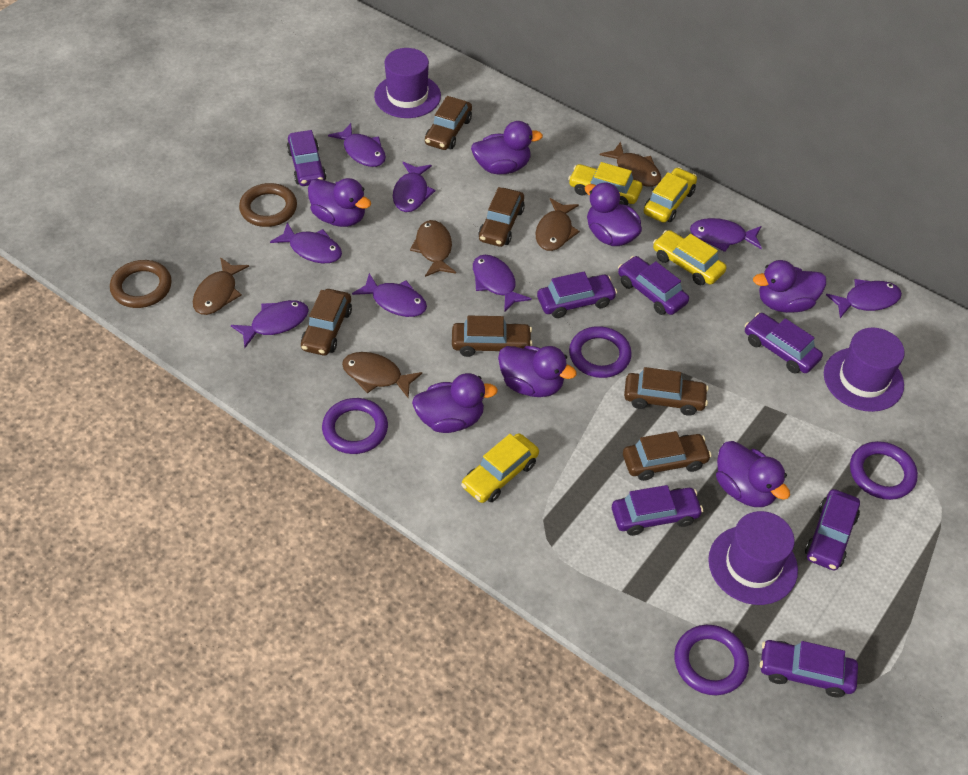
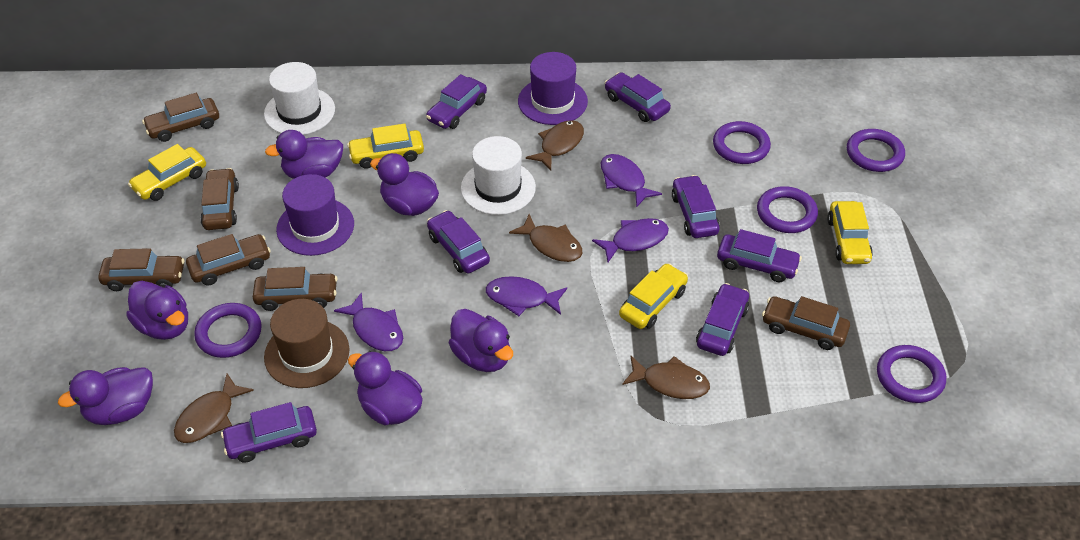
brown fish: [193,257,249,315] [342,352,422,398] [410,220,456,277] [535,198,580,251] [600,142,661,187] = 5 -> [174,374,254,443] [509,214,582,262] [526,120,584,170] [622,356,710,399] = 4
brown hat: none = 0 -> [264,299,350,388] = 1
brown ring: [110,260,172,308] [239,183,297,227] = 2 -> none = 0
purple duck: [308,178,371,227] [412,373,498,433] [471,121,543,174] [498,346,577,397] [585,182,642,246] [716,441,790,507] [753,260,826,313] = 7 -> [58,367,153,425] [126,281,188,340] [265,130,343,179] [348,351,423,425] [370,153,439,216] [449,309,513,372] = 6
purple fish: [231,300,309,348] [270,223,342,263] [328,123,386,167] [352,273,427,317] [393,162,435,212] [473,255,532,312] [690,218,762,252] [826,279,902,318] = 8 -> [334,292,403,351] [486,276,567,316] [592,218,669,262] [601,154,662,208] = 4
purple hat: [374,48,441,118] [708,511,798,605] [824,328,905,412] = 3 -> [276,174,354,256] [518,52,588,125] = 2
purple ring: [322,398,388,454] [569,326,632,378] [674,625,749,695] [850,441,918,500] = 4 -> [194,303,262,358] [713,121,771,164] [757,186,818,233] [847,129,905,172] [877,345,946,403] = 5
white hat: none = 0 -> [264,62,335,135] [461,136,536,215] = 2

